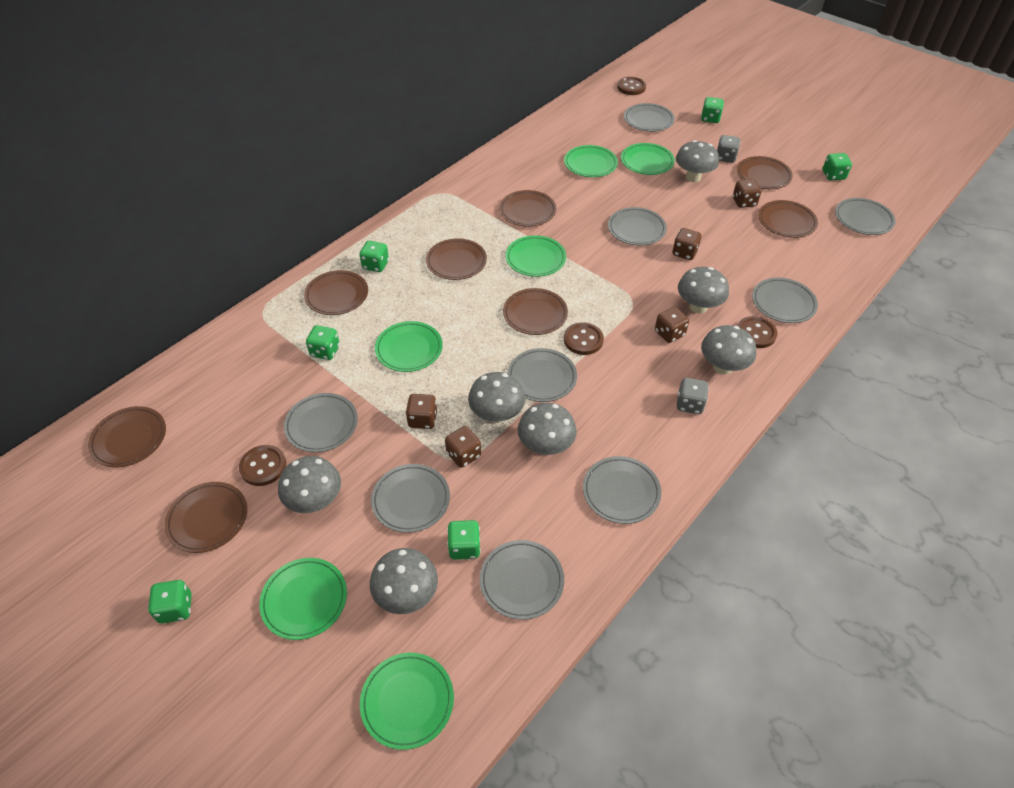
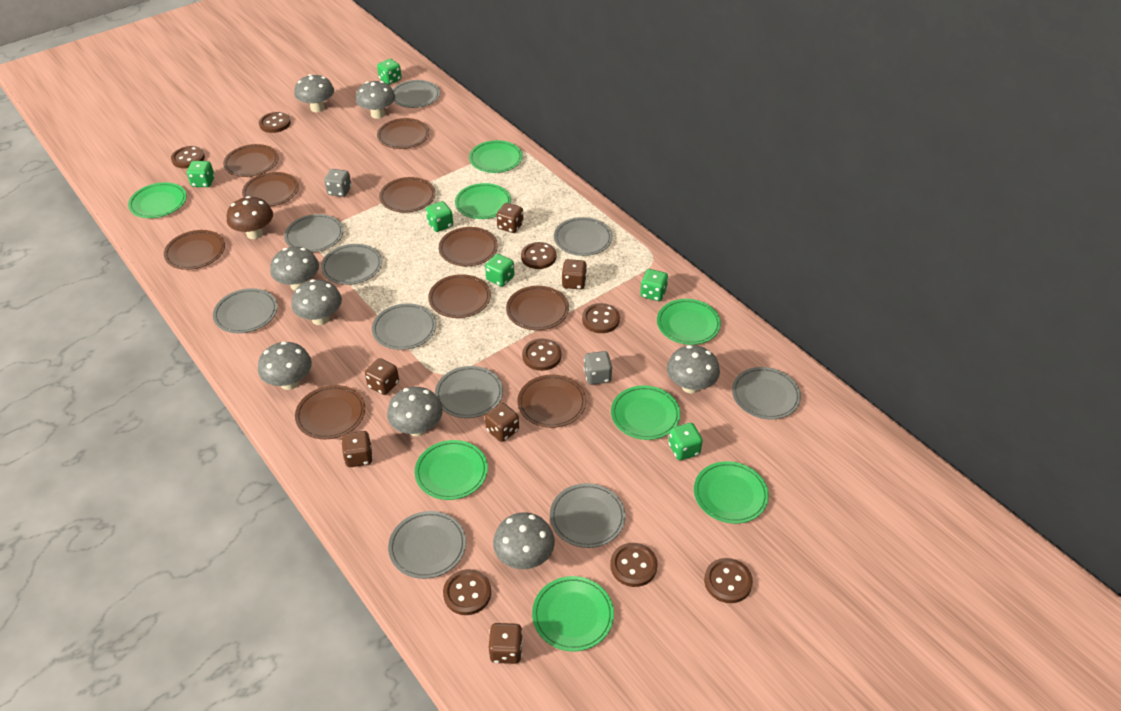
brown button: [239,445,286,486] [564,322,604,355] [617,77,646,95] [737,316,777,348] = 4 -> [171,146,205,168] [259,112,291,133] [443,569,491,615] [521,242,556,269] [522,339,561,371] [582,303,620,333] [610,543,658,587] [704,558,753,603] = 8
brown dice: [405,394,437,429] [445,426,481,468] [655,307,689,343] [672,228,702,260] [733,179,761,208] = 5 -> [341,431,373,467] [365,358,399,395] [485,403,519,442] [489,623,523,664] [497,203,524,233] [562,259,587,289] = 6
brown mushroom: none = 0 -> [227,196,273,239] = 1
brown plate: [88,406,166,467] [164,482,247,553] [304,270,368,315] [426,238,487,280] [499,190,556,227] [503,288,568,335] [737,156,793,189] [758,200,818,238] = 8 -> [164,230,225,270] [223,144,279,177] [242,172,299,207] [295,385,365,439] [377,118,429,149] [379,177,436,213] [428,274,491,318] [439,227,498,266] [506,286,569,330] [518,374,586,428] = 10
green plate: [259,558,347,640] [360,653,454,750] [375,321,443,372] [506,235,566,277] [564,145,618,177] [621,143,675,175] = 6 -> [128,182,187,218] [415,440,488,500] [455,183,511,219] [469,140,523,173] [532,576,614,651] [611,386,681,440] [657,299,721,345] [694,461,769,524] = 8
grey mushroom: [278,456,341,513] [370,548,438,614] [468,372,525,423] [518,403,577,455] [676,140,719,182] [678,267,729,313] [701,325,756,375] = 7 -> [258,341,312,390] [270,247,319,291] [291,279,342,325] [294,74,334,112] [356,81,395,119] [387,387,443,436] [493,512,555,569] [667,345,720,393] = 8
grey plate: [284,393,358,452] [371,464,450,533] [480,540,564,620] [508,348,577,402] [583,456,661,524] [608,207,667,246] [624,103,675,132] [752,278,818,323] [835,198,896,235] = 9 -> [213,288,278,333] [284,214,344,253] [321,244,382,285] [372,303,436,350] [388,511,466,579] [393,80,440,108] [435,366,503,418] [550,483,626,548] [554,217,612,256] [732,367,801,419] = 10

